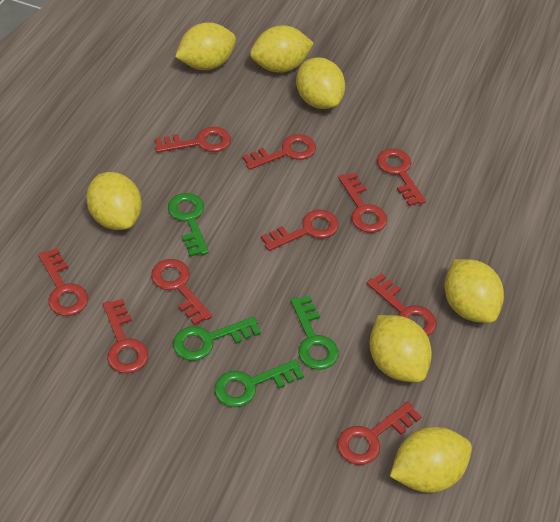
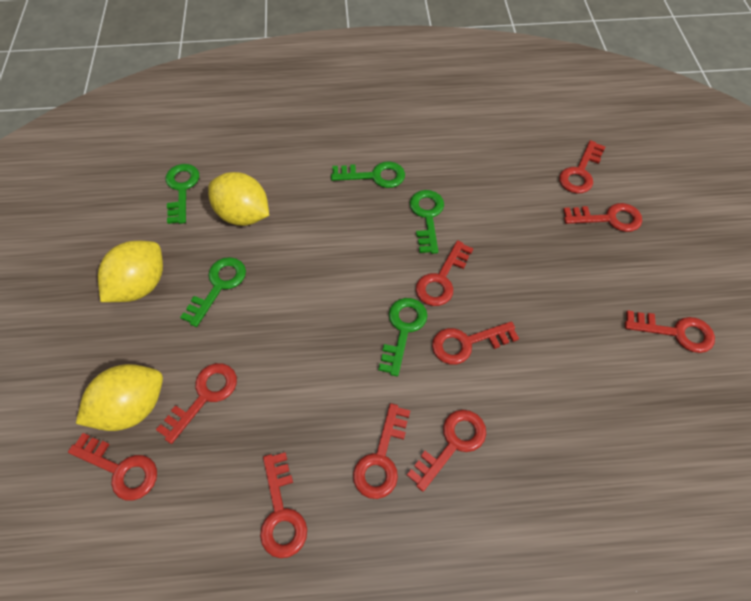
green key: [168,193,209,257] [173,317,261,361] [214,359,304,407] [291,295,339,370] = 4 -> [165,164,199,224] [180,257,246,327] [331,161,405,188] [378,298,427,376] [410,190,444,254] = 5
yellow lemon: [86,172,142,230] [175,22,236,70] [250,25,314,73] [296,57,345,109] [369,315,432,382] [390,427,472,493] [444,259,504,323] = 7 -> [76,364,163,431] [98,241,163,302] [208,172,269,226] = 3

